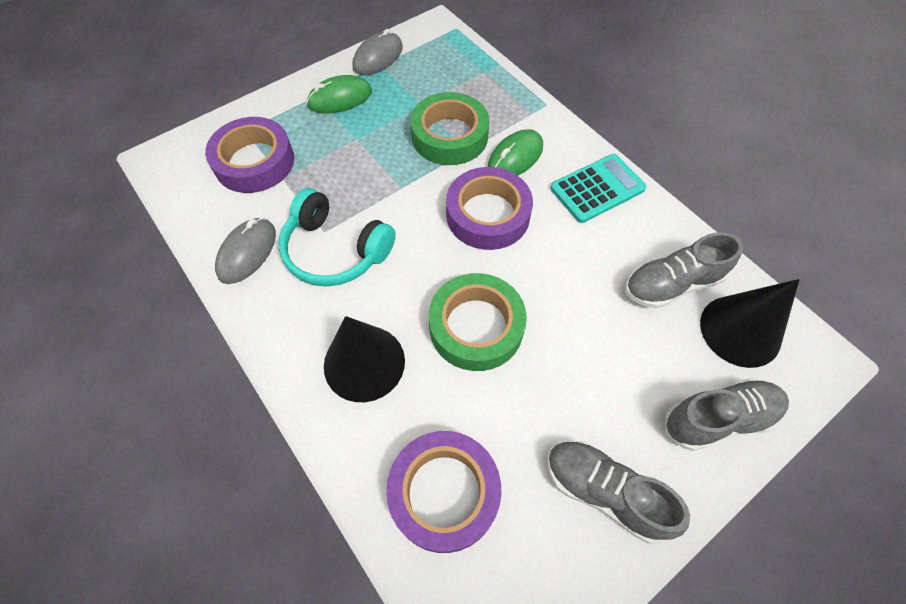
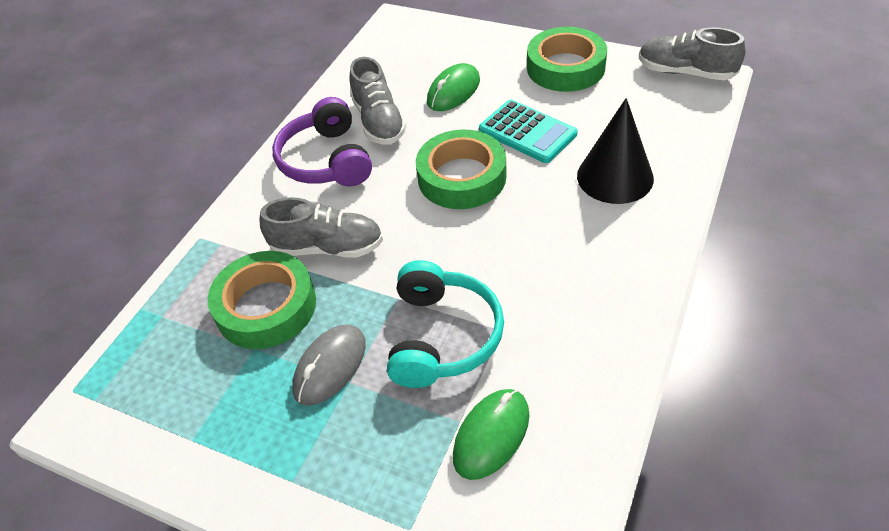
black cone: [324,316,405,402] [700,279,800,368] = 2 -> [577,98,654,204] = 1
green tape: [410,92,489,165] [429,273,527,371] = 2 -> [208,251,316,349] [416,129,506,209] [527,27,607,92] = 3
grey mouse: [215,218,276,284] [352,29,403,75] = 2 -> [292,324,366,406] = 1
purple headphones: none = 0 -> [272,97,372,186] = 1
purple tape: [205,117,294,193] [386,431,501,553] [446,167,533,250] = 3 -> none = 0

